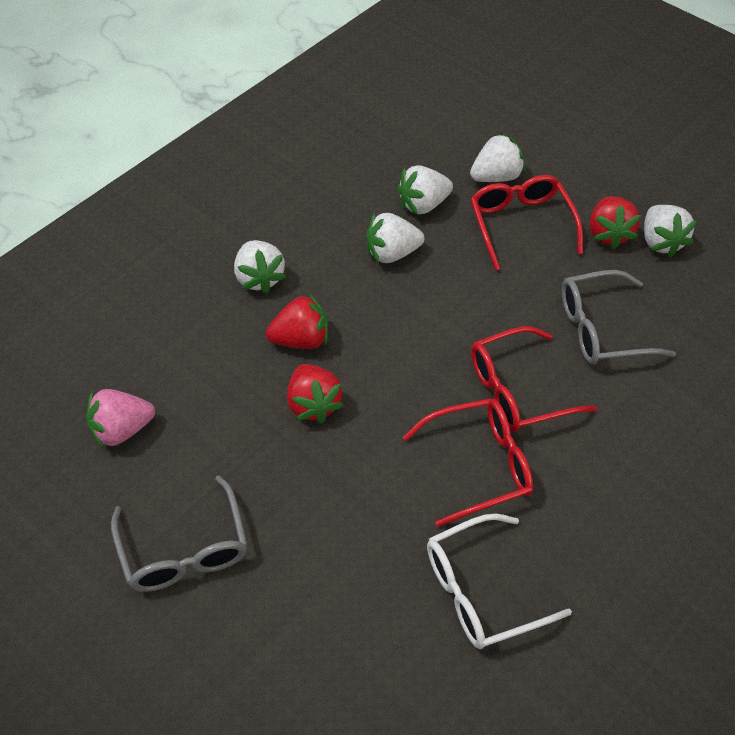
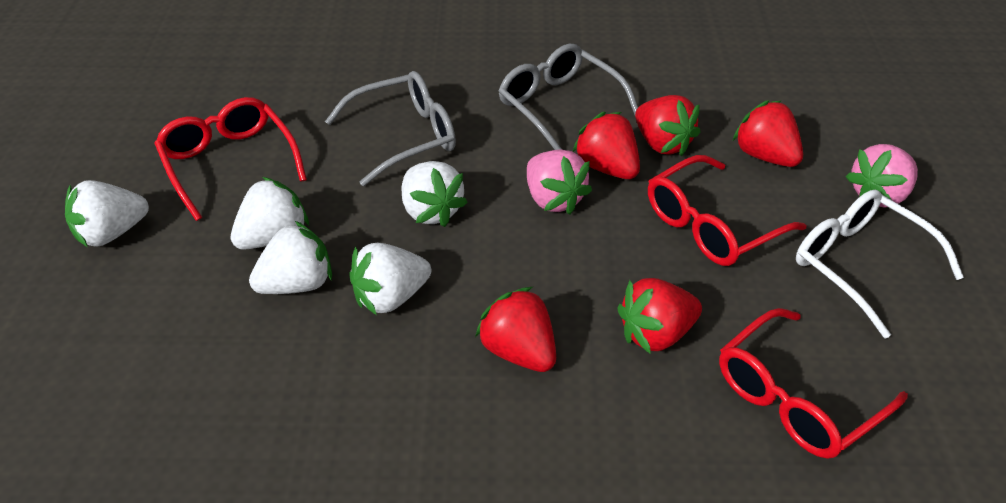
pink strawberry: [86,389,155,448] = 1 -> [527,150,592,215] [846,144,918,208] = 2
red strawberry: [266,293,328,349] [287,364,344,423] [590,196,641,249] = 3 -> [475,287,556,372] [573,112,640,179] [617,278,702,354] [635,95,701,156] [733,100,803,167] = 5

